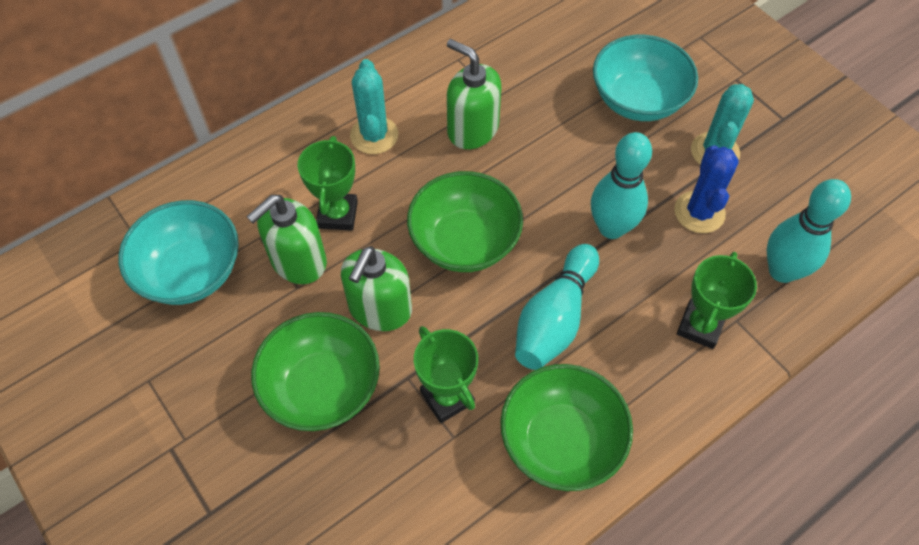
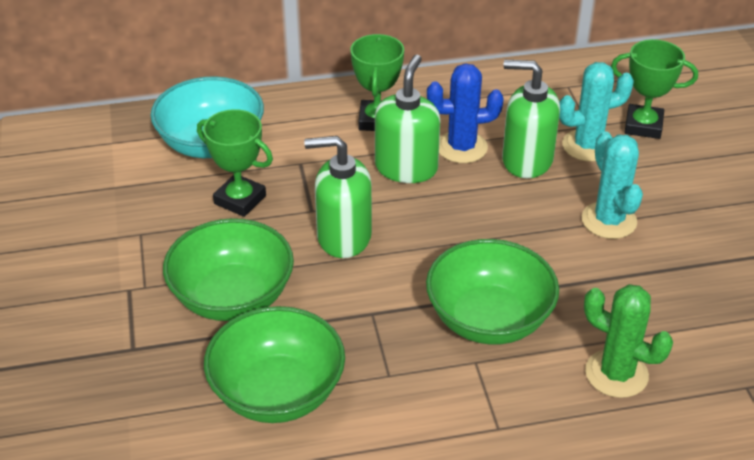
green cactus: none = 0 -> [584,284,673,398] = 1
turquoise bowl: [118,200,239,305] [593,35,698,121] = 2 -> [151,76,264,158] = 1
turquoise bowling pin: [515,244,599,370] [591,132,652,239] [767,179,851,283] = 3 -> none = 0

